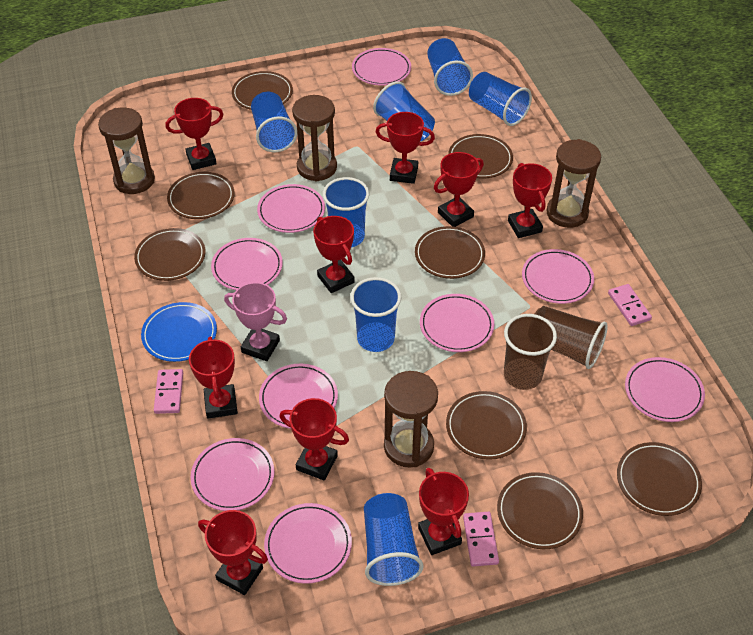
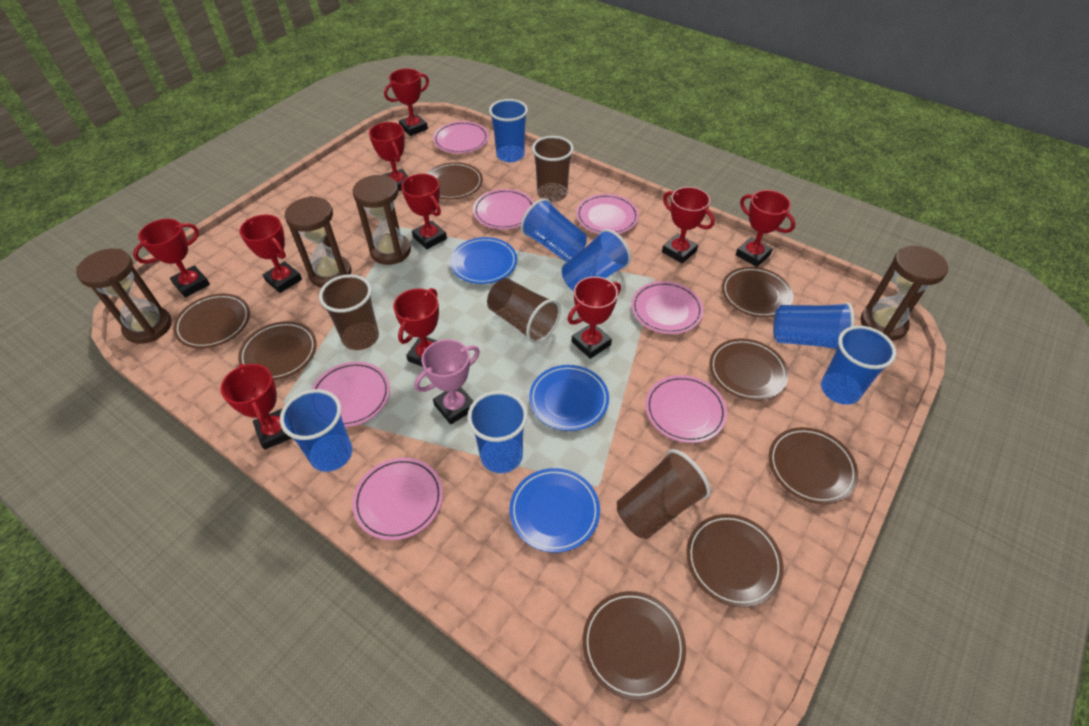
blue plate: [141,302,217,362] = 1 -> [450,237,517,284] [510,468,600,553] [529,365,609,431] = 3
brown cup: [504,314,557,390] [535,306,608,369] = 2 -> [319,274,379,350] [487,278,561,343] [532,136,574,202] [617,449,711,539] = 4
pink domino: [154,369,183,414] [463,512,499,566] [608,284,652,326] = 3 -> none = 0
pink plate: [191,438,274,511] [211,238,283,290] [257,184,325,233] [259,364,338,429] [264,503,352,584] [352,48,411,85] [420,294,494,352] [522,249,594,304] [625,357,705,422] = 9 -> [311,362,390,427] [352,458,443,540] [433,121,489,154] [473,189,534,229] [576,194,639,234] [631,281,704,334] [645,375,727,443] = 7
red trophy: [166,98,224,170] [189,337,238,419] [198,510,268,595] [279,398,349,481] [313,216,355,293] [376,112,435,184] [418,468,469,555] [434,152,484,227] [508,163,552,238] = 9 -> [133,219,210,298] [220,364,292,450] [239,215,302,293] [369,122,408,191] [384,69,429,136] [393,288,439,367] [401,174,447,249] [567,276,621,359] [662,187,715,263] [736,190,795,267] = 10

